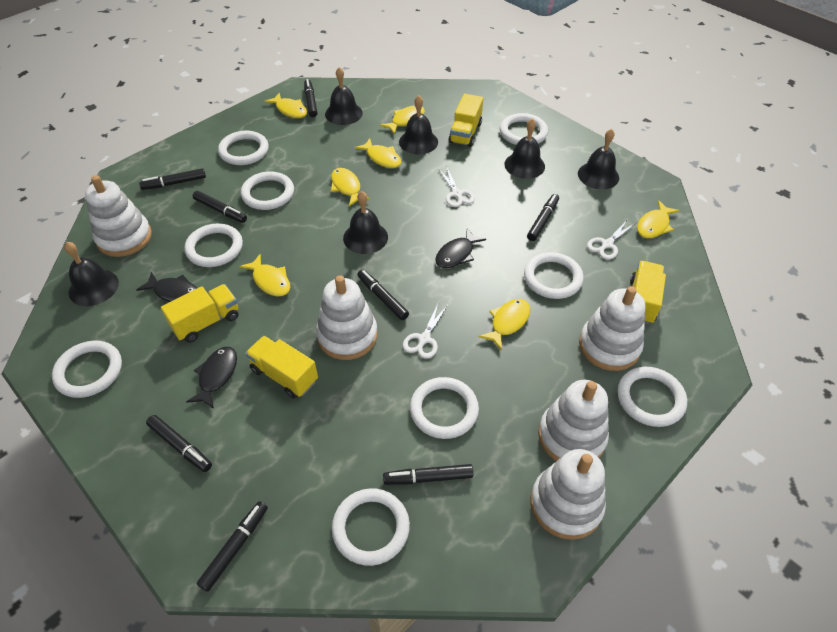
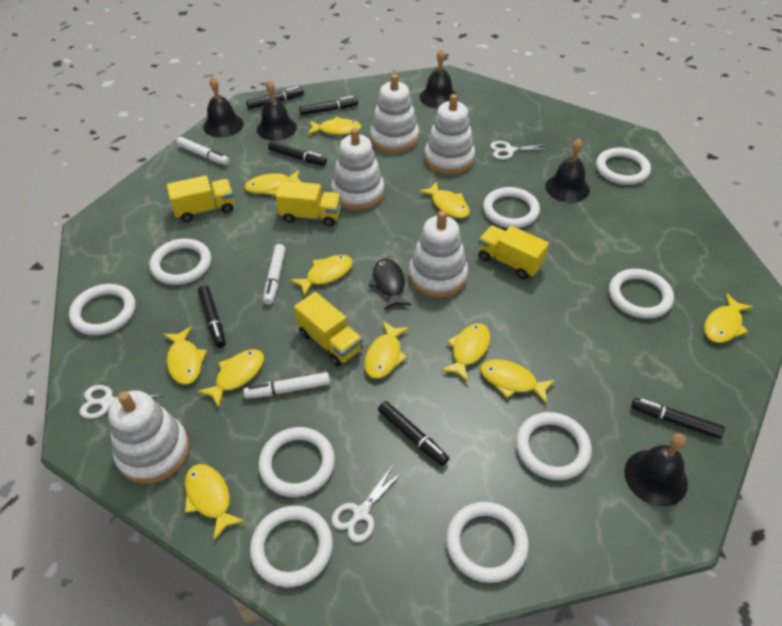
black bell: [64,242,119,306] [325,67,363,125] [343,191,388,254] [399,95,438,154] [504,118,545,179] [578,129,619,189] = 6 -> [203,77,243,137] [257,80,297,141] [420,49,458,108] [545,138,590,203] [624,433,688,507] = 5
black fish: [136,272,197,302] [186,347,237,409] [435,228,486,268] = 3 -> [369,258,411,310] = 1
black marker: [139,168,206,190] [146,415,212,472] [193,191,247,223] [197,501,268,592] [304,79,317,117] [357,270,409,320] [383,464,473,485] [527,194,559,241] = 8 -> [198,285,226,348] [246,86,304,109] [268,141,327,166] [299,96,358,115] [378,401,449,466] [631,398,725,439] = 6
white marker: none = 0 -> [176,137,230,165] [243,372,330,399] [263,244,285,305] = 3
yellow fish: [239,254,290,296] [264,92,307,118] [331,168,370,206] [354,138,401,168] [380,105,425,134] [478,299,530,350] [637,200,680,238] = 7 -> [163,326,207,385] [185,464,245,540] [197,349,264,408] [244,170,301,195] [290,255,353,297] [308,117,362,135] [364,321,410,379] [418,181,470,218] [441,323,490,382] [480,359,555,404] [704,293,753,343] = 11

